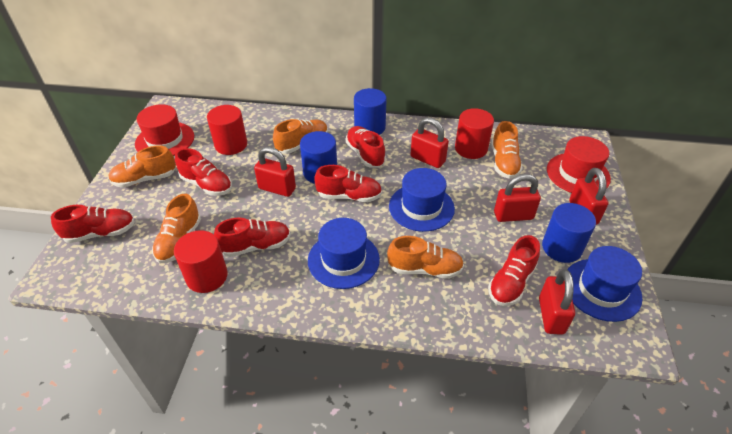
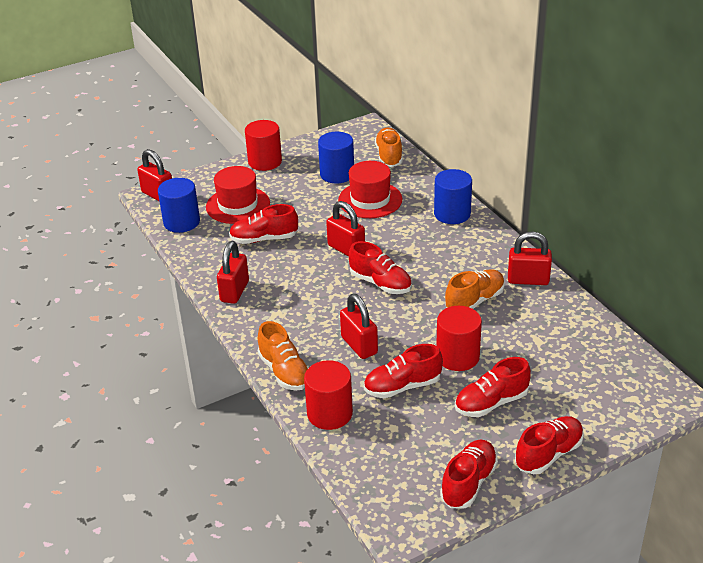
blue hat: [308,218,380,289] [389,168,455,232] [567,246,642,322] = 3 -> none = 0
orange shoe: [109,146,176,188] [152,194,201,263] [273,119,328,154] [387,236,464,279] [491,121,523,179] = 5 -> [258,321,309,391] [375,128,403,167] [445,269,505,309] = 3

